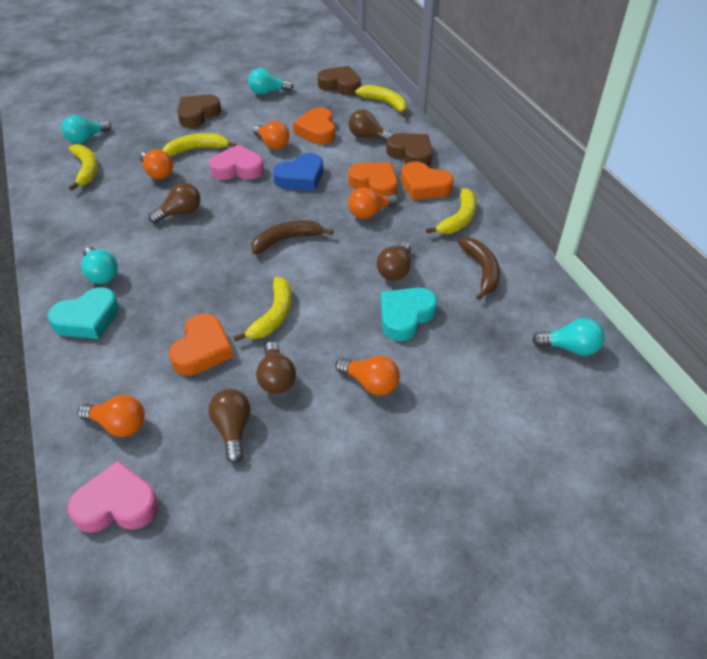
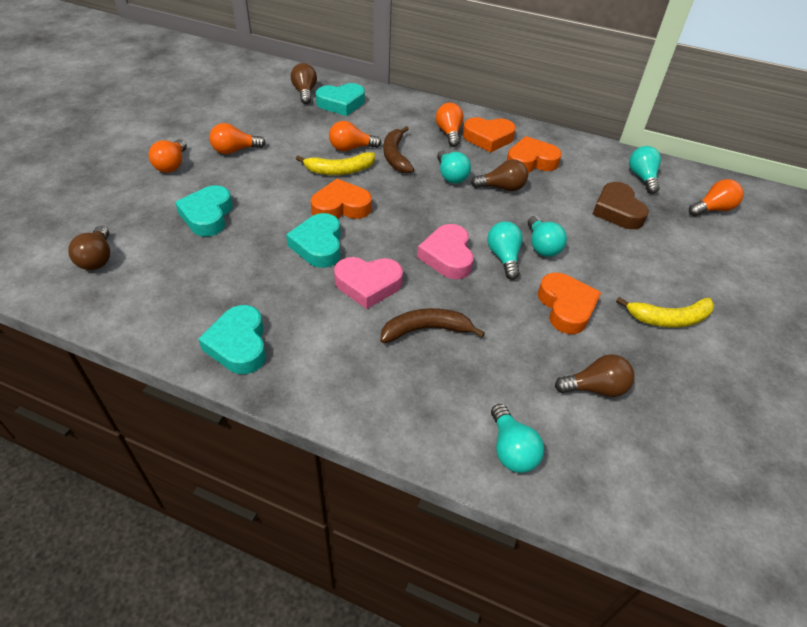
blue heart: [273,153,323,191] = 1 -> none = 0
brown heart: [177,94,221,128] [317,66,361,96] [386,133,433,167] = 3 -> [592,182,649,229] = 1
brown light bulb: [148,183,201,224] [208,389,251,463] [256,342,296,394] [348,109,394,141] [377,241,411,281] = 5 -> [68,226,110,270] [291,63,317,104] [471,159,528,191] [555,354,635,397] = 4
turquoise heart: [47,287,119,339] [381,288,437,341] = 2 -> [175,185,233,237] [198,305,266,374] [286,213,340,268] [316,83,365,116] = 4
turquoise light bulb: [62,115,111,144] [81,247,118,284] [248,68,293,95] [532,318,605,356] = 4 -> [437,150,471,183] [487,221,523,280] [491,404,544,473] [528,216,567,257] [629,146,661,194] = 5
yellow banana: [69,144,98,191] [163,133,236,157] [234,277,292,342] [355,85,407,117] [426,188,477,234] = 5 -> [296,152,375,175] [616,297,714,328] = 2

